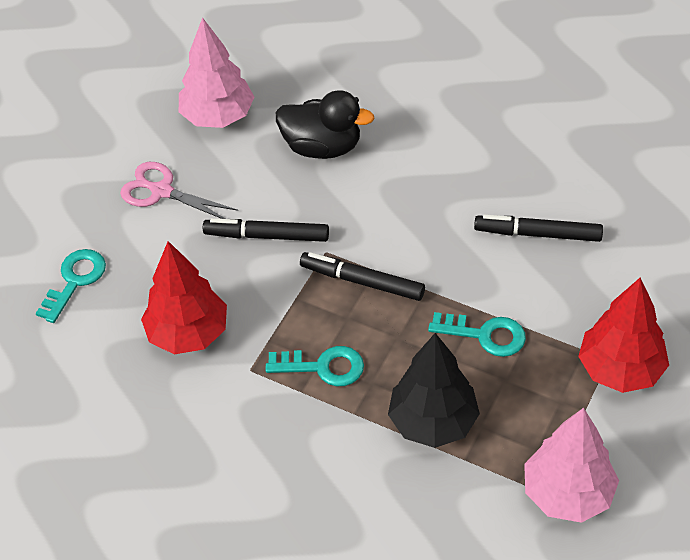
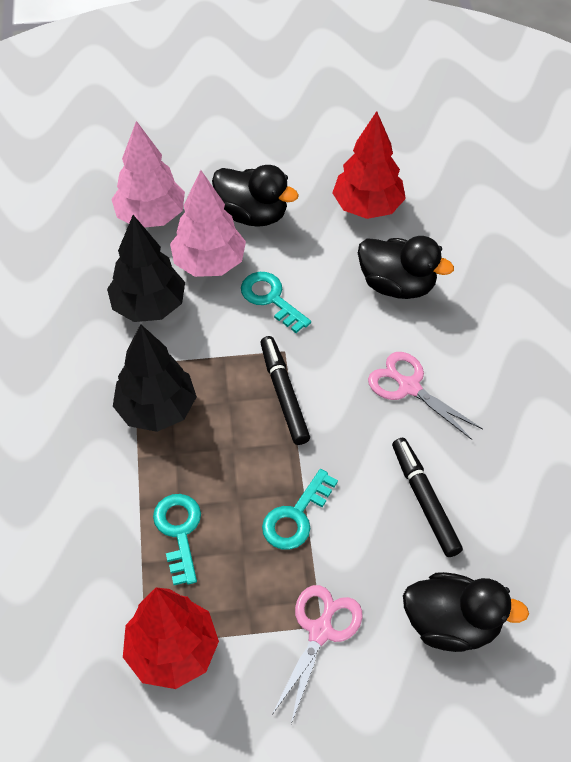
black duck: [276,90,375,159] = 1 -> [212,165,299,227] [358,236,454,299] [403,572,529,652] = 3
black marker: [203,218,329,242] [300,252,425,301] [474,214,603,242] = 3 -> [260,336,310,445] [392,438,463,557] = 2
black tree: [388,333,480,448] = 1 -> [107,215,185,322] [113,324,197,432] = 2
pink scissors: [120,162,238,219] = 1 -> [272,585,362,724] [368,352,483,440] = 2

